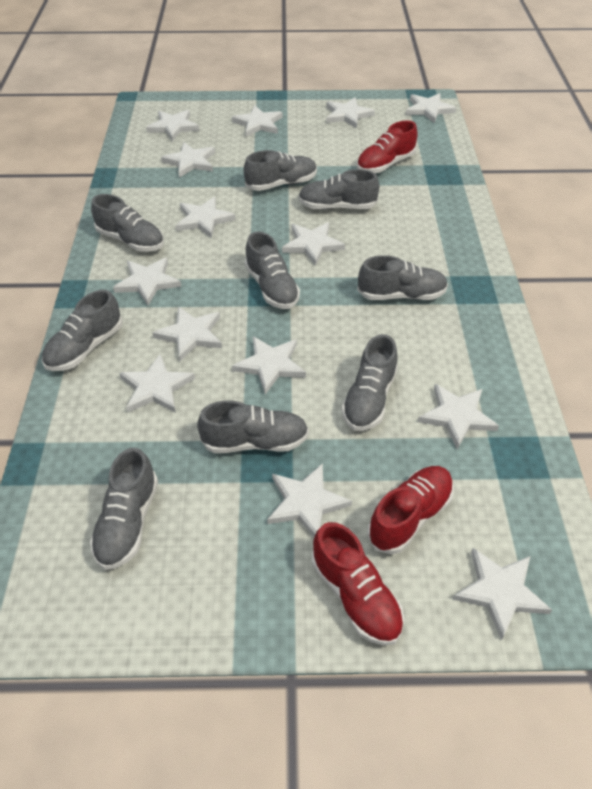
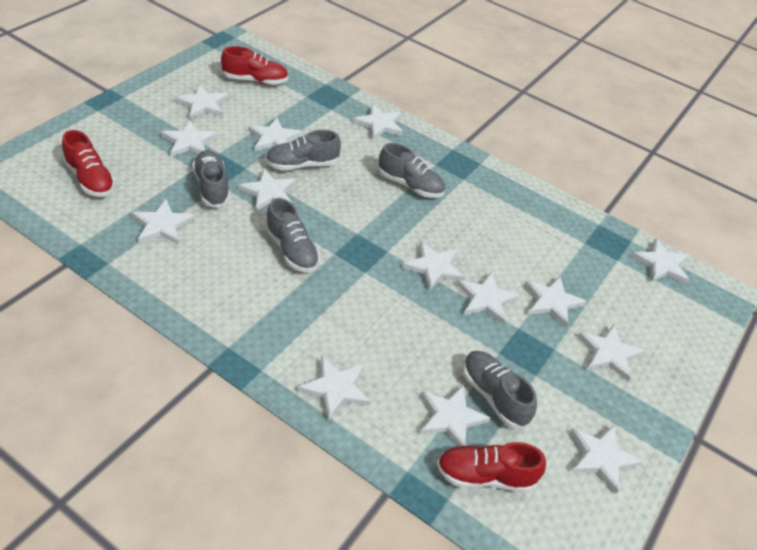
grey shoe: [42,290,123,371] [90,448,158,570] [91,194,164,252] [197,400,309,453] [244,150,317,191] [245,232,300,309] [298,169,379,210] [341,334,398,431] [357,255,448,300] = 9 -> [192,150,230,208] [265,198,320,272] [266,130,341,170] [379,143,445,198] [463,351,537,428] = 5

